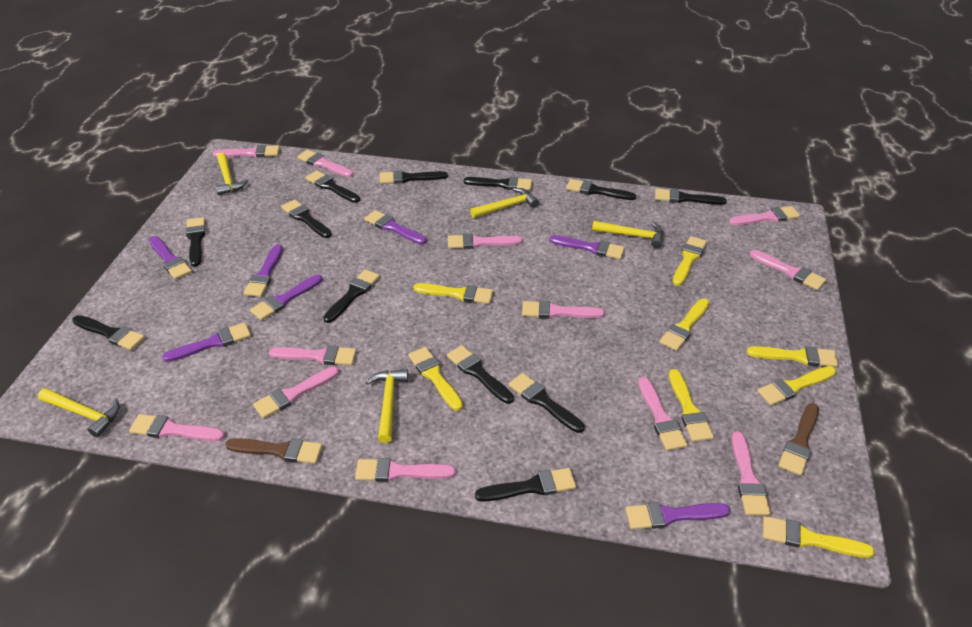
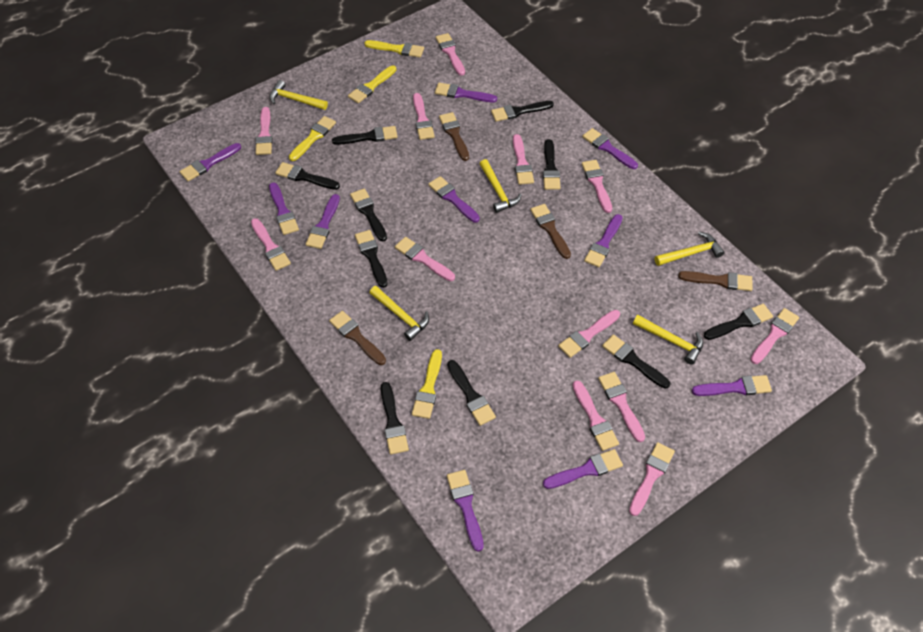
black brush: [72,315,145,350] [186,217,206,267] [281,200,332,238] [306,171,360,203] [323,269,380,323] [380,170,448,184] [447,345,514,404] [463,177,532,191] [475,468,576,502] [509,373,585,433] [566,179,636,200] [655,189,727,205] = 12 -> [275,162,340,190] [332,126,398,145] [350,189,387,241] [355,230,388,288] [381,382,409,455] [447,360,496,426] [491,101,554,122] [543,139,561,190] [602,335,670,389] [704,304,773,340] = 10
brown brush: [225,438,322,464] [778,403,819,476] = 2 -> [329,311,386,365] [439,112,469,161] [530,204,571,259] [678,271,753,291] = 4
purple brush: [149,236,192,280] [162,322,251,362] [243,244,283,297] [250,275,322,320] [364,210,426,244] [549,235,625,259] [626,502,730,529] = 7 -> [179,143,241,181] [269,182,299,235] [306,194,340,249] [428,176,480,223] [435,83,497,102] [447,470,484,552] [543,449,623,489] [582,128,638,169] [584,214,623,267] [692,375,772,396] = 10
yellow brush: [408,347,463,411] [413,283,493,304] [659,298,709,351] [669,369,714,442] [673,236,707,286] [747,346,838,367] [757,366,836,405] [763,516,875,558] = 8 -> [289,116,336,161] [348,65,396,103] [364,40,424,58] [412,349,442,419] = 4

